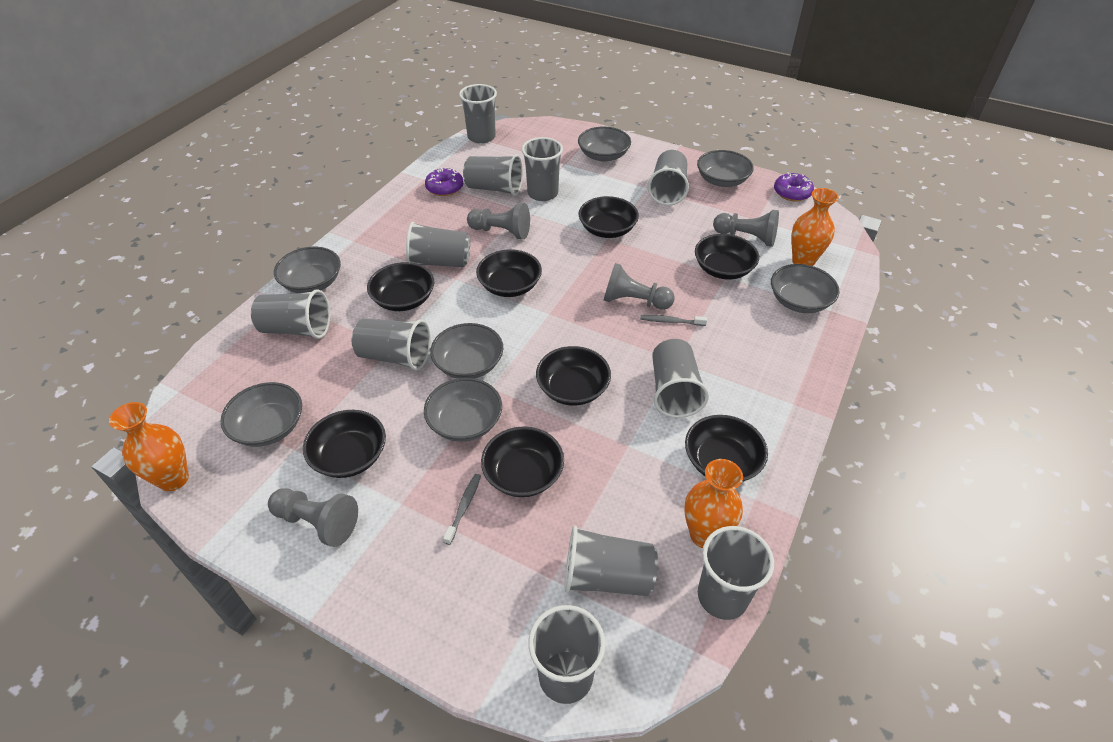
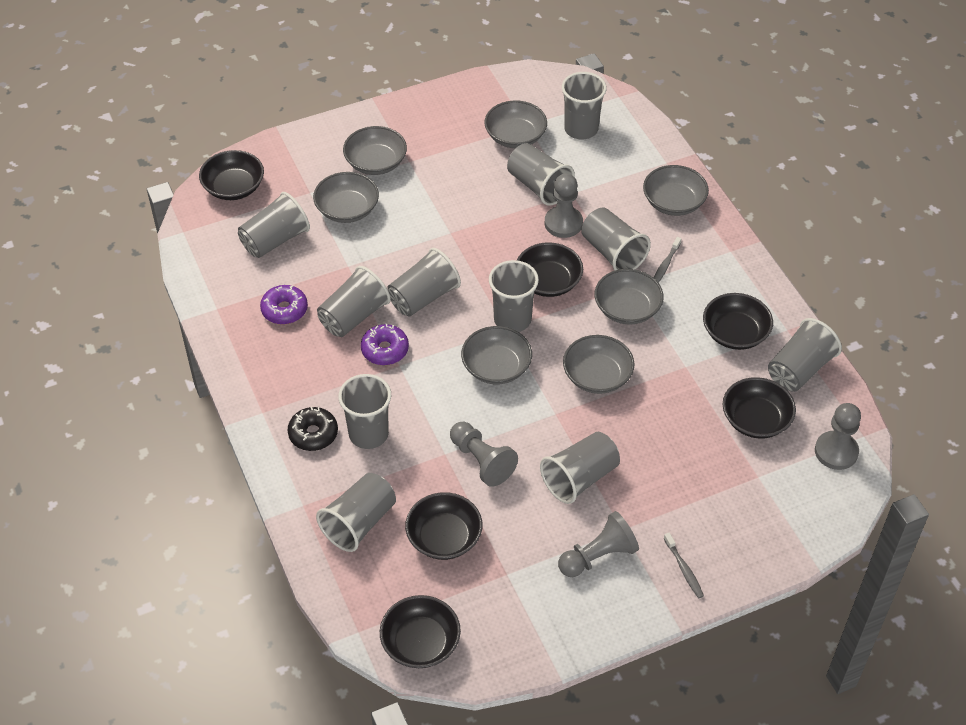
black bowl: [303,410,386,478] [367,262,434,311] [476,249,542,297] [481,426,564,497] [536,346,611,406] [579,196,639,238] [685,415,768,482] [695,234,759,279] = 8 -> [199,150,264,200] [380,595,461,668] [405,492,482,560] [517,242,583,297] [703,293,773,350] [722,377,796,438] = 6
black donut: none = 0 -> [288,407,338,451] = 1
orange vase: [109,402,189,491] [684,459,743,548] [792,188,839,266] = 3 -> none = 0

